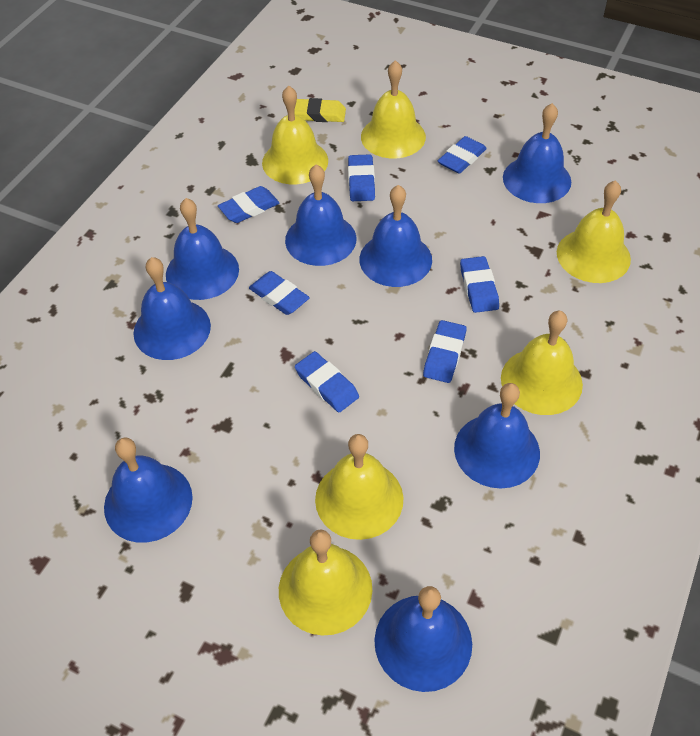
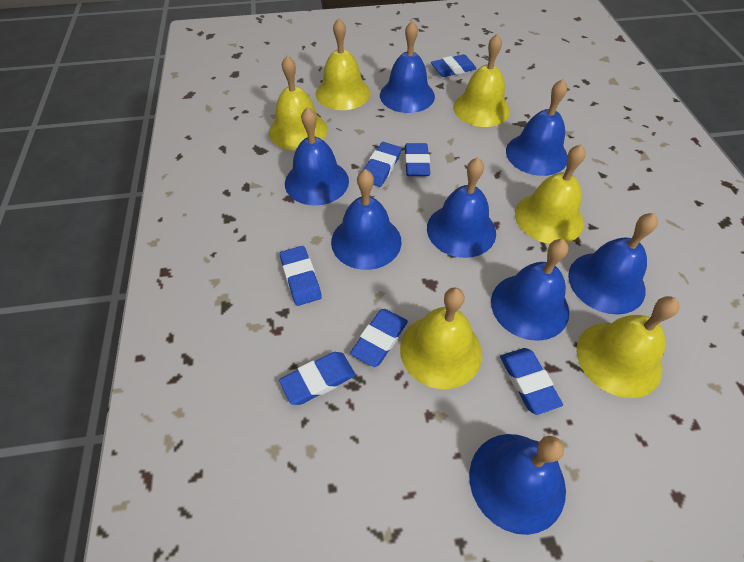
yellow eraser: [294,98,346,122] = 1 -> none = 0

